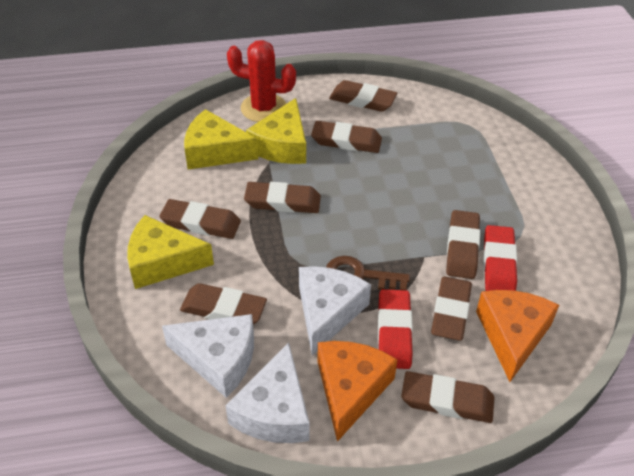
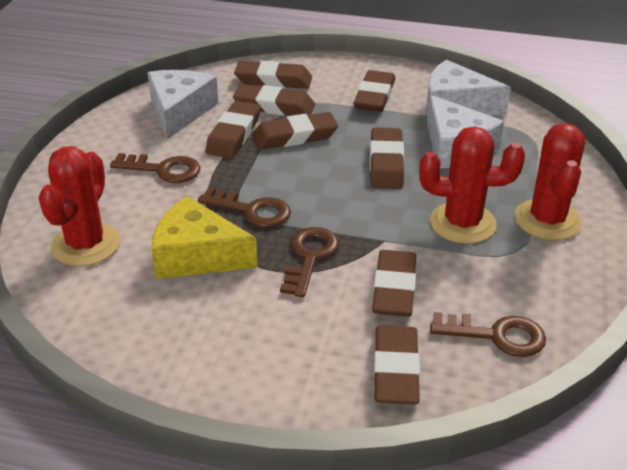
brown key: [326,256,410,290] = 1 -> [110,153,200,183] [198,187,291,228] [280,227,339,297] [430,312,546,357] = 4
orange cheese: [317,341,397,442] [476,290,559,382] = 2 -> none = 0
red cactus: [227,40,296,122] = 1 -> [39,146,120,266] [419,126,525,244] [515,123,585,240] = 3
red eraser: [378,289,413,369] [483,225,517,291] = 2 -> none = 0
yellow cheese: [127,215,214,289] [184,109,258,170] [246,98,306,164] = 3 -> [152,196,258,279] = 1

